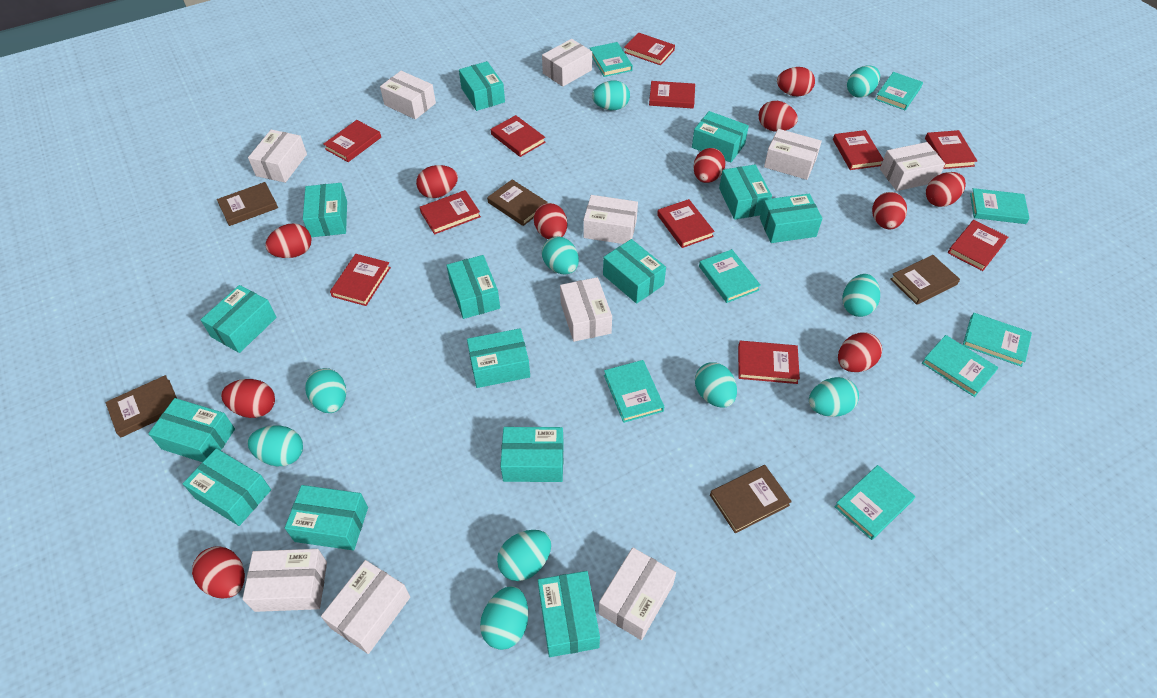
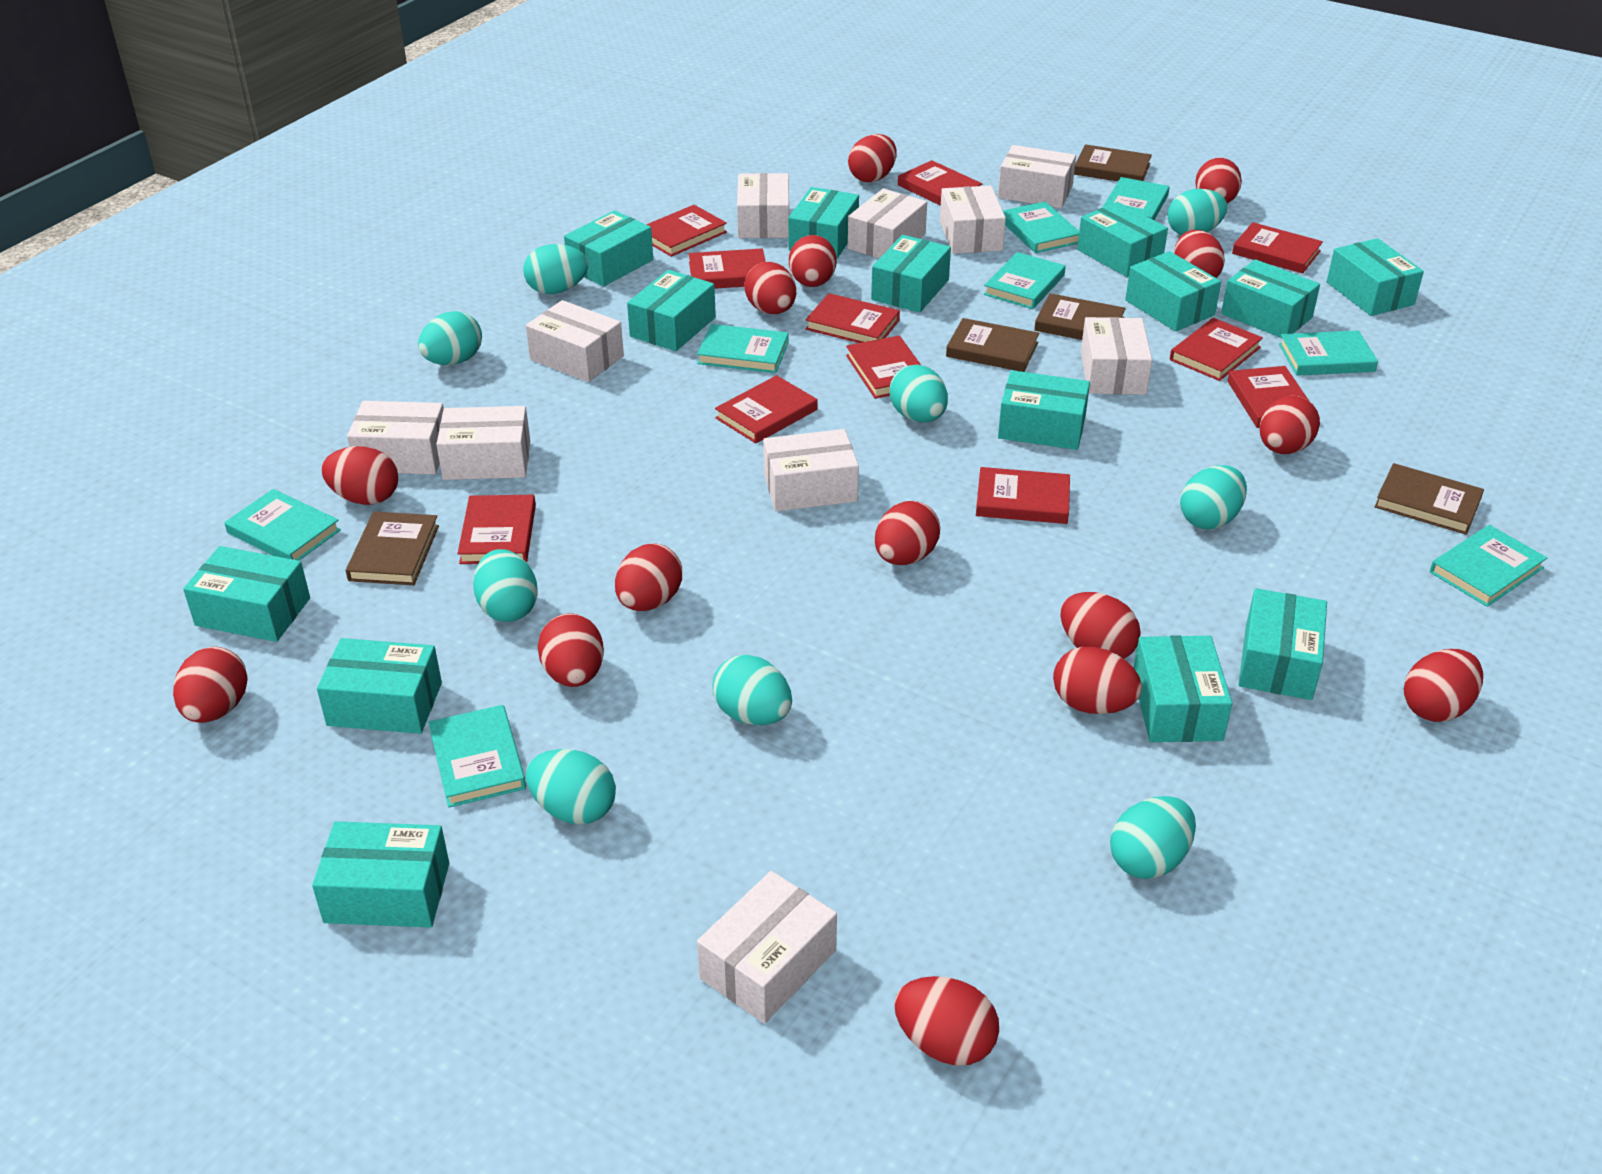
red egg: [192,546,245,599] [221,379,275,418] [265,223,312,258] [416,165,458,198] [534,203,567,240] [693,148,725,183] [759,101,798,132] [777,67,815,97] [838,332,882,372] [872,192,907,229] [926,172,966,207] = 11 -> [173,647,248,723] [321,446,398,505] [538,613,604,687] [615,544,682,611] [744,262,796,314] [789,235,836,287] [848,134,897,182] [875,501,940,565] [894,976,999,1066] [1053,647,1142,714] [1060,592,1141,659] [1174,230,1225,278] [1195,158,1242,203] [1260,396,1320,454] [1404,649,1483,722] = 15
turquoise egg: [247,426,303,466] [306,368,346,413] [480,586,528,650] [497,530,551,581] [542,236,579,274] [592,81,630,110] [695,362,737,408] [809,377,859,417] [843,274,880,317] [847,65,880,98] = 10 -> [418,311,482,365] [473,549,537,622] [523,244,588,294] [526,749,616,825] [713,655,792,725] [890,365,948,423] [1110,796,1196,879] [1167,189,1227,235] [1180,465,1247,530] = 9

